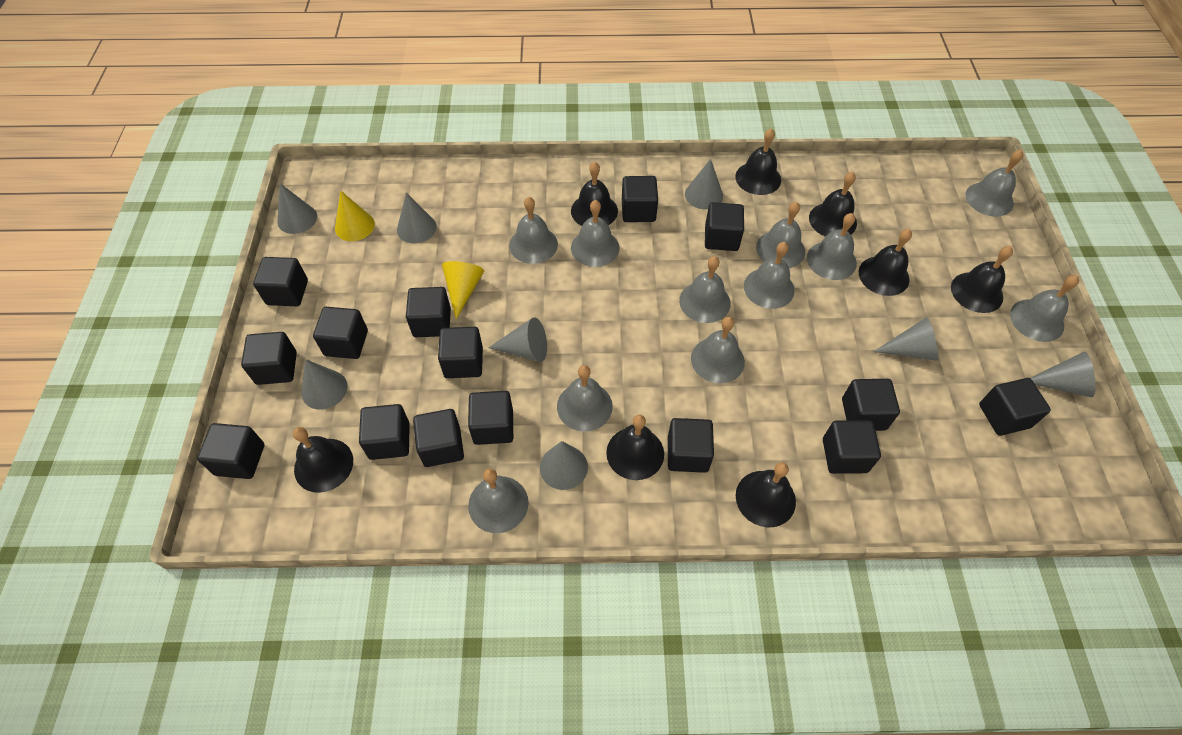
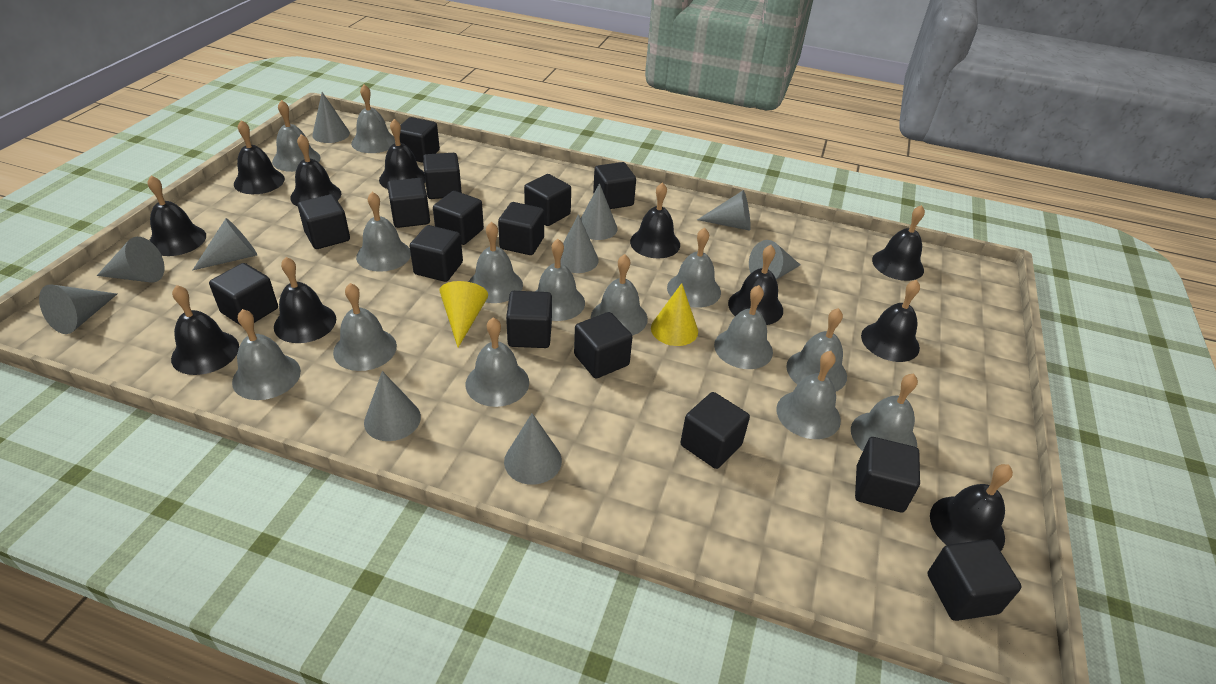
black bell: [293,427,353,493] [571,162,618,226] [606,414,664,480] [735,128,781,195] [736,462,796,527] [809,172,857,237] [859,229,912,296] [951,246,1013,313] = 8 -> [148,176,206,256] [171,285,239,375] [234,120,285,194] [274,257,336,343] [290,134,341,207] [379,119,425,189] [630,182,680,259] [728,245,783,325] [861,280,920,362] [872,205,925,281] [930,464,1013,551] = 11
grey bell: [468,468,529,533] [509,197,558,264] [557,365,613,432] [571,200,620,267] [679,256,731,323] [691,317,745,383] [744,242,795,309] [756,202,805,268] [807,213,857,280] [965,150,1023,217] [1010,275,1079,342] = 11 -> [232,309,301,400] [272,100,321,172] [333,283,397,371] [351,84,395,153] [356,192,411,272] [466,317,529,407] [469,222,523,303] [535,239,585,321] [591,254,648,336] [667,228,721,308] [714,285,773,369] [776,351,841,439] [786,308,847,391] [851,373,918,451] = 14
grey cone: [277,183,317,234] [301,360,347,410] [397,193,437,243] [488,317,547,362] [540,441,588,490] [685,159,723,209] [874,317,939,361] [1031,351,1096,397] = 8 -> [39,284,117,334] [97,237,165,282] [193,218,258,270] [312,92,350,143] [364,371,421,441] [504,413,562,485] [560,214,599,273] [581,183,618,240] [697,190,751,231] [749,240,800,280] = 10

